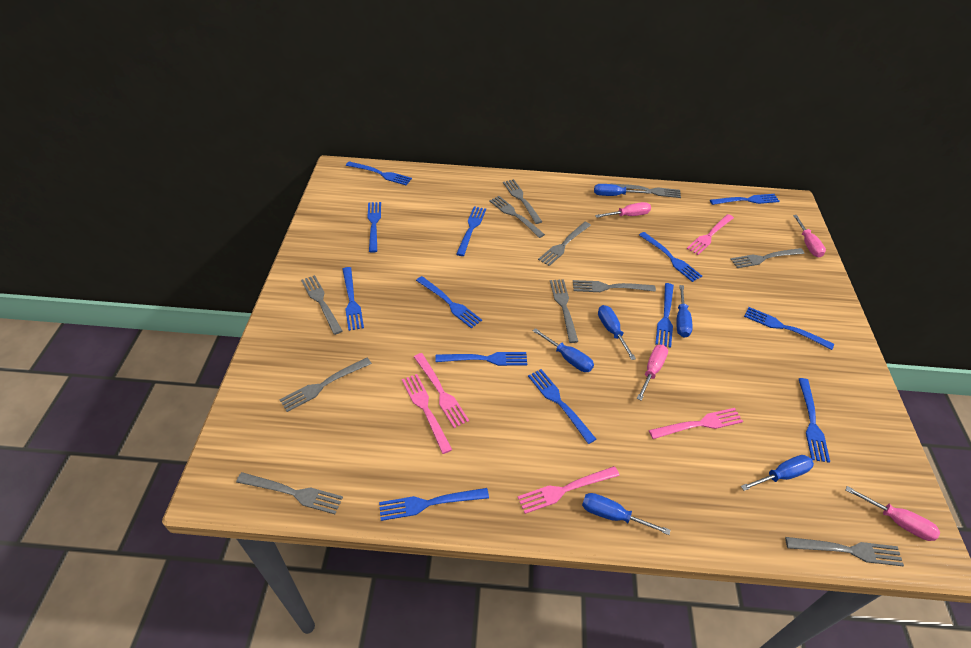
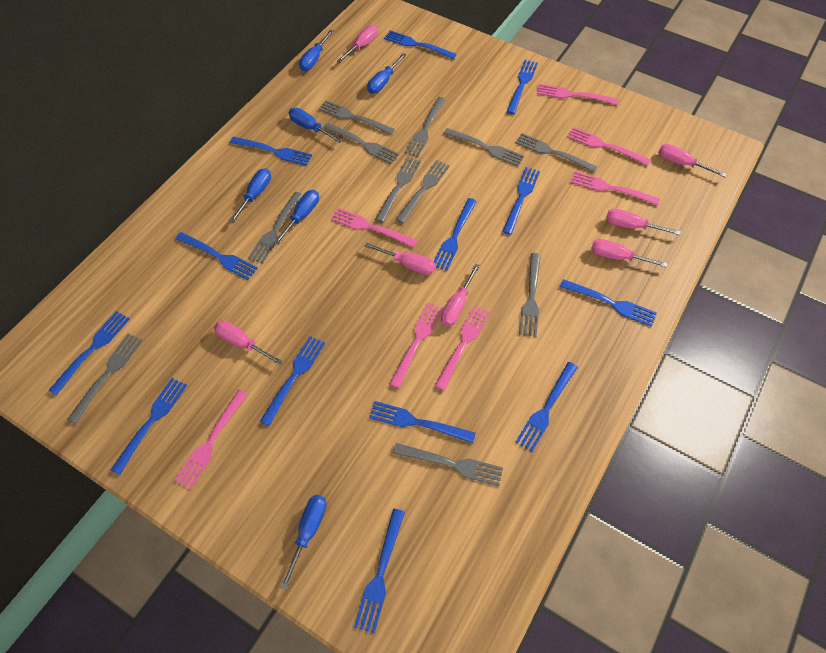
pink fork: [402,374,452,454] [414,353,469,428] [518,466,620,514] [649,408,743,439] [687,214,734,255] = 5 -> [174,390,248,489] [331,208,418,248] [389,303,443,388] [435,306,490,391] [537,84,619,105] [568,127,651,166] [571,171,660,205] = 7
pink screwdriver: [595,202,651,218] [637,345,668,401] [793,215,826,257] [846,486,940,541] = 4 -> [214,321,283,365] [337,25,378,62] [365,243,436,275] [441,264,480,326] [591,239,668,268] [606,209,681,235] [658,144,727,177] = 7

